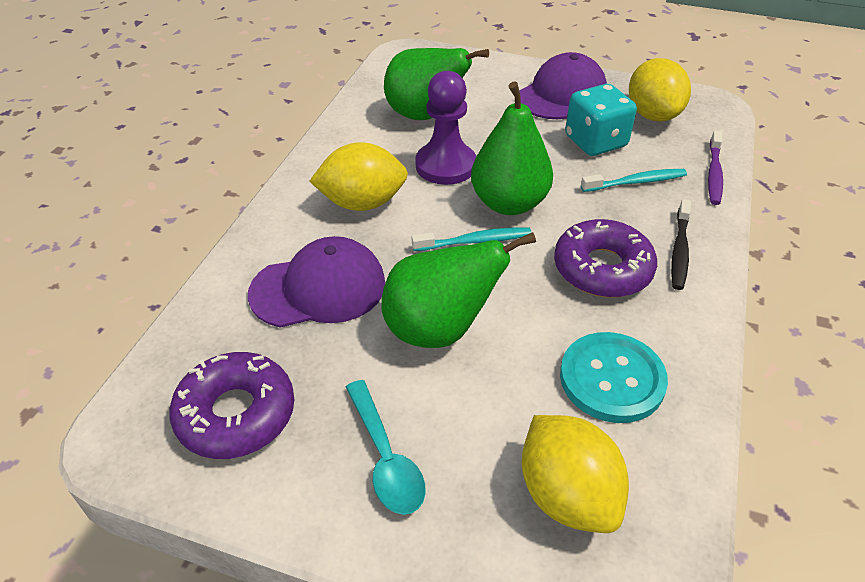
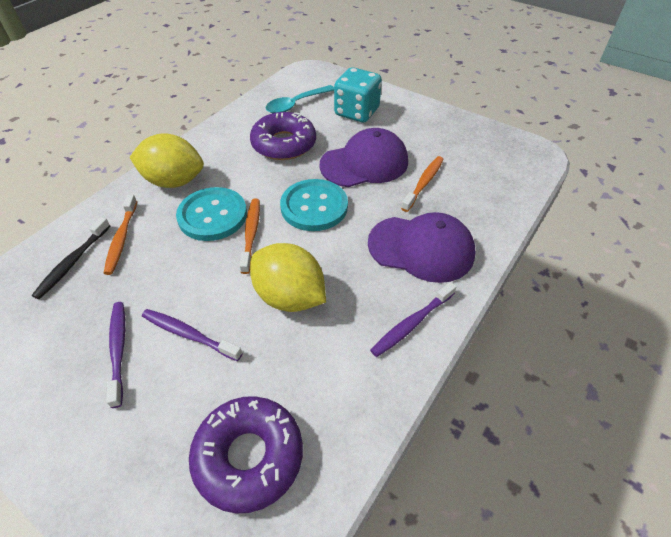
green pear: [381,232,536,348] [384,48,489,120] [471,81,553,215] = 3 -> none = 0
orange toothbrush: none = 0 -> [103,195,137,275] [239,199,260,274] [401,156,444,212] = 3
purple pawn: [415,71,476,185] = 1 -> none = 0
purple toothbrush: [708,131,723,205] = 1 -> [106,302,125,408] [142,309,243,361] [370,282,457,357] = 3
turquoise button: [560,332,668,423] = 1 -> [176,187,247,241] [280,179,348,231] = 2
turquoise toothbrush: [412,227,532,251] [581,169,687,192] = 2 -> none = 0
yellow lemon: [310,142,408,211] [522,415,629,533] [629,58,691,122] = 3 -> [129,133,204,188] [250,243,326,312] = 2

